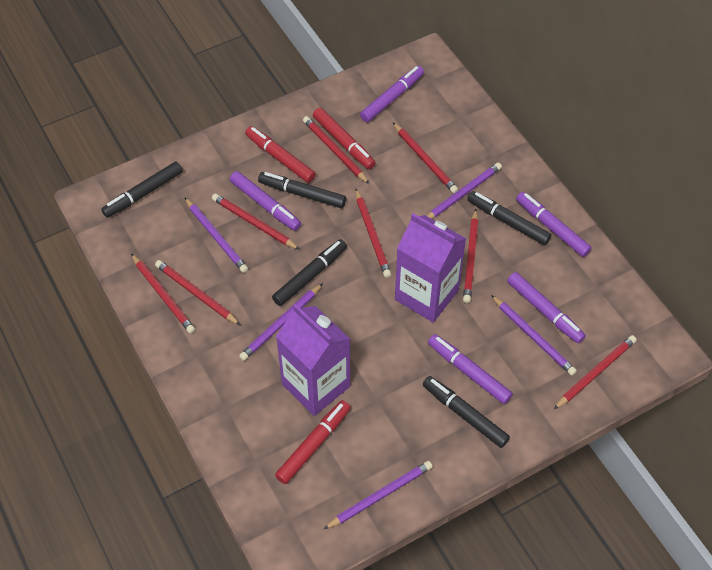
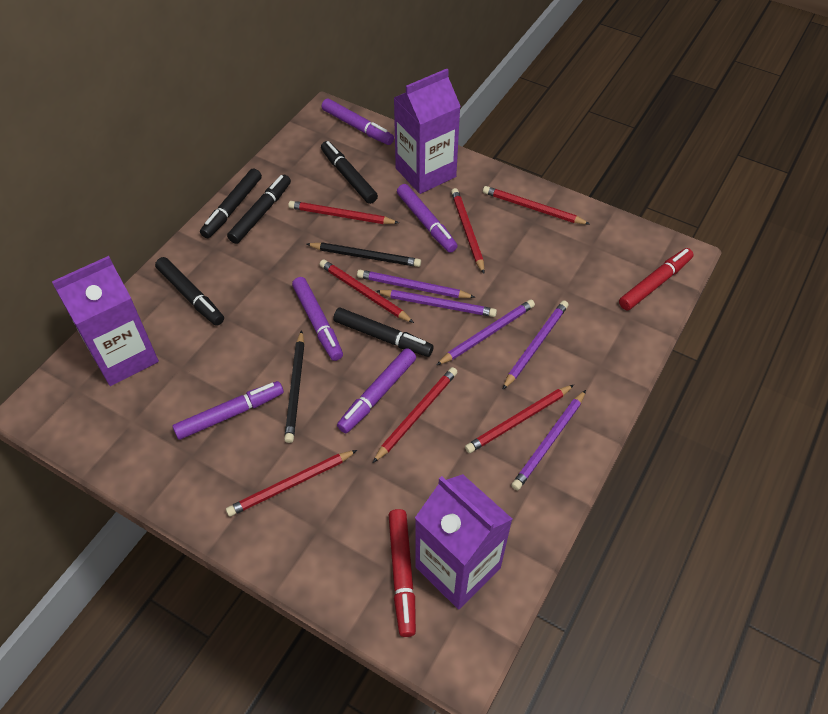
black pencil: none = 0 -> [284,330,304,443] [307,242,421,267] = 2
purple carton: [276,304,350,416] [395,213,466,323] = 2 -> [52,256,159,386] [394,69,461,194] [415,474,513,609] = 3
red marker: [245,126,316,183] [275,400,351,484] [313,108,376,169] = 3 -> [389,509,416,637] [619,248,694,310] = 2
red pencil: [131,254,195,334] [155,260,241,325] [212,194,300,250] [303,116,369,184] [356,189,391,278] [393,123,458,193] [463,209,478,303] [554,335,637,409] = 8 -> [226,450,357,517] [288,201,399,224] [319,259,414,323] [373,367,457,463] [451,188,485,274] [465,385,574,453] [483,186,590,224] = 7

